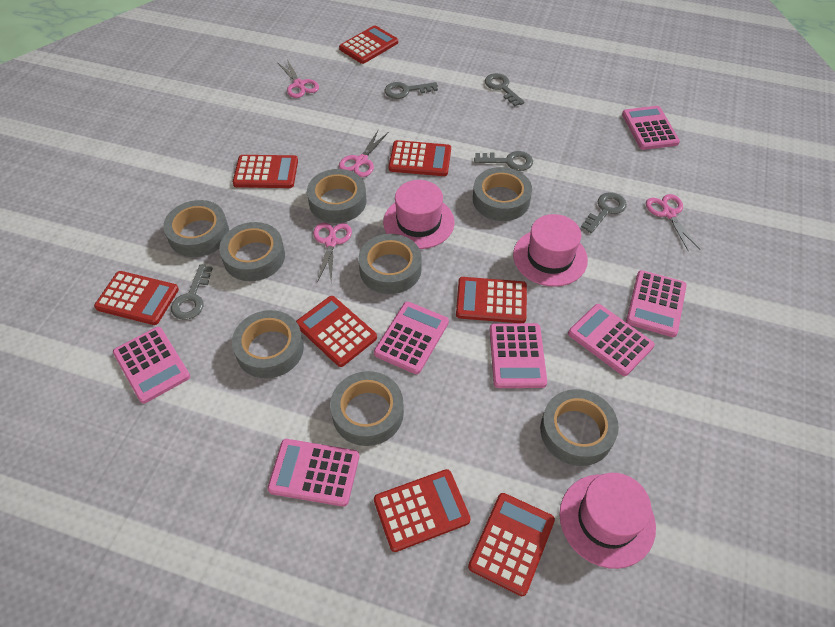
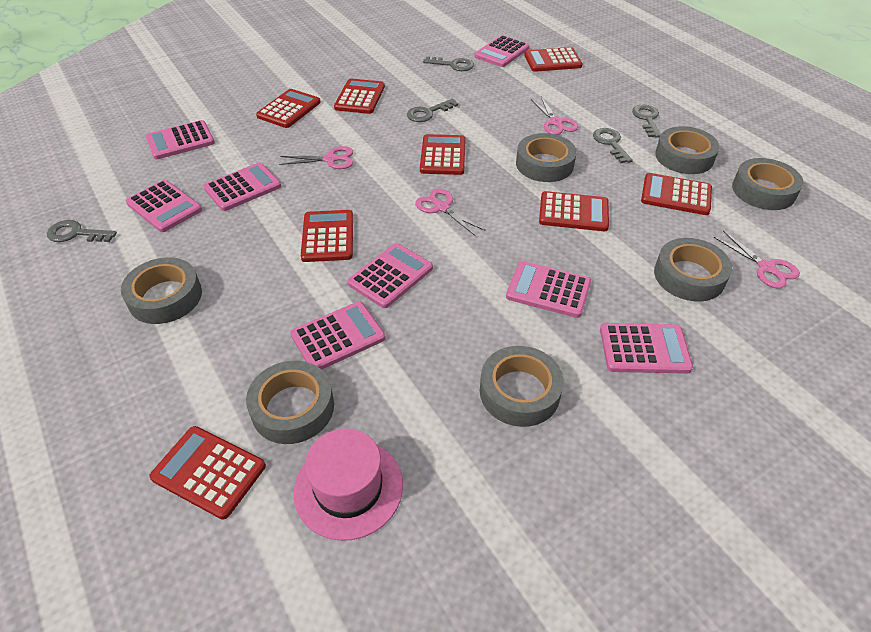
grey tape: [163,200,229,257] [219,222,285,281] [232,310,304,379] [307,169,366,223] [330,371,404,446] [358,234,422,294] [473,167,532,221] [540,389,619,466] = 8 -> [121,257,202,324] [246,361,334,444] [480,346,564,427] [516,133,577,182] [654,238,732,301] [655,126,720,174] [732,158,803,210] = 7
pink calculator: [113,327,190,404] [267,439,359,507] [374,302,449,374] [489,323,547,388] [568,304,655,376] [622,106,680,150] [626,270,687,337] = 7 -> [126,180,202,232] [146,120,215,159] [203,163,281,211] [290,301,386,370] [348,243,433,308] [474,35,529,67] [506,261,591,318] [600,323,693,374] = 8
pink hat: [383,180,454,249] [513,214,588,287] [559,473,656,569] = 3 -> [293,428,403,541] = 1

